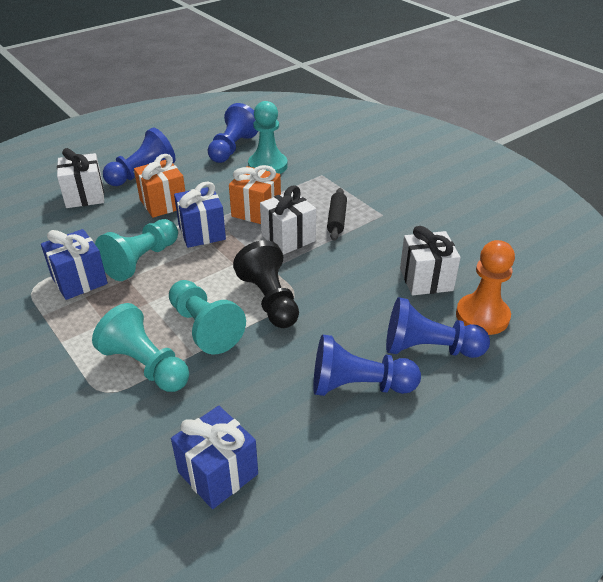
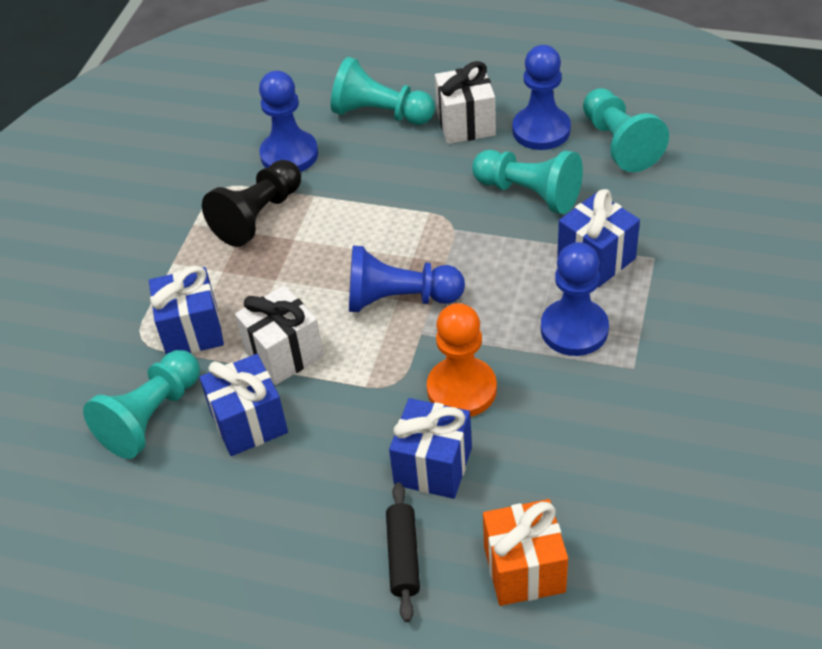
blue gift: [41,229,108,300] [171,406,258,509] [174,182,226,248] = 3 -> [149,266,224,354] [199,354,288,456] [389,398,472,499] [557,189,640,287] = 4
orange gift: [134,154,185,218] [229,165,281,224] = 2 -> [483,499,568,606] = 1
white gift: [57,148,104,208] [260,185,316,255] [400,226,461,296] = 3 -> [235,285,324,385] [435,61,496,144] = 2

